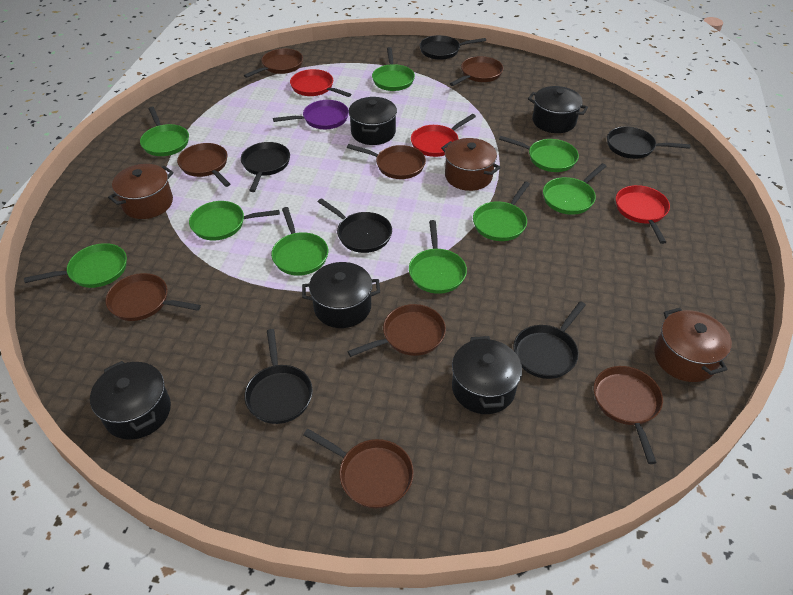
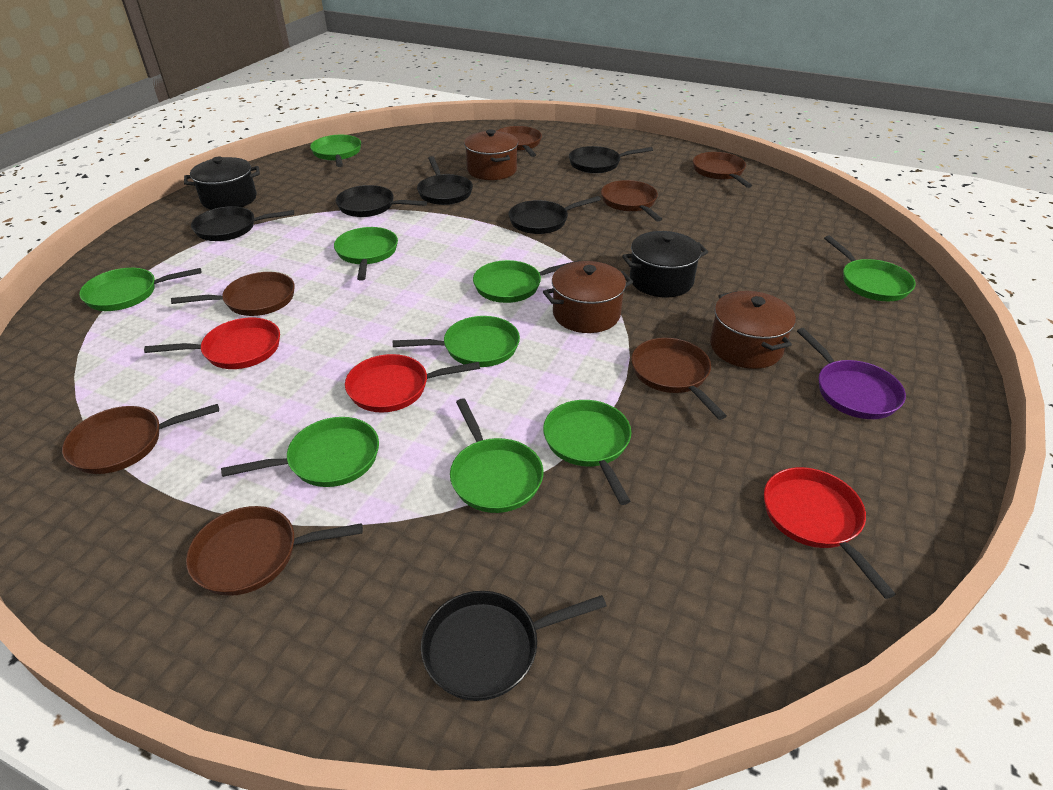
black pot: [90,361,171,440] [302,262,380,328] [349,97,397,145] [452,336,522,414] [528,86,588,133] = 5 -> [184,157,260,210] [622,231,708,297] = 2
brown pan: [105,273,201,321] [177,143,230,187] [244,48,303,78] [303,429,414,508] [347,144,426,179] [347,304,446,357] [450,56,503,86] [594,366,663,464] = 8 -> [62,404,219,474] [171,272,295,316] [186,506,363,596] [497,126,542,157] [601,180,662,221] [631,338,727,420] [693,152,752,188] = 7

